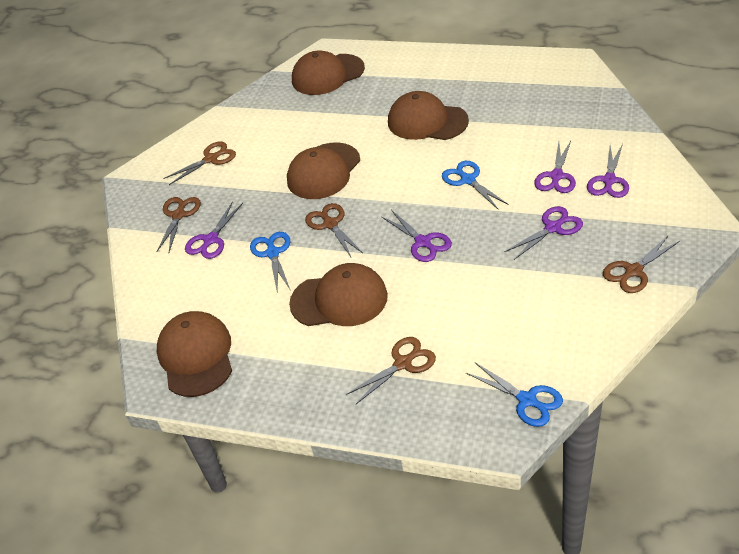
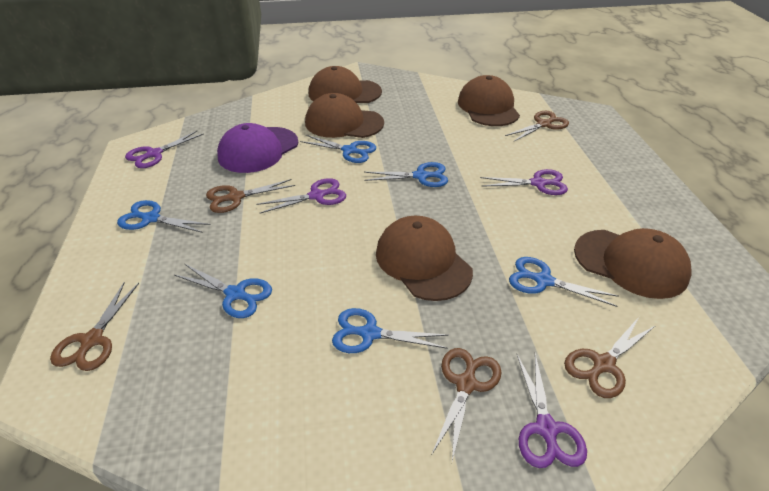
blue scissors: [250,232,291,291] [442,161,509,210] [466,362,563,427] = 3 -> [117,200,210,233] [174,264,272,318] [300,135,376,163] [332,308,449,353] [364,162,448,187] [509,257,619,307] = 6
purple cap: none = 0 -> [217,123,298,173] = 1
purple scissors: [185,201,243,259] [381,210,452,262] [505,206,583,260] [534,141,576,193] [587,144,629,198] = 5 -> [125,131,203,168] [256,178,346,214] [480,169,568,195] [517,354,587,468] = 4

